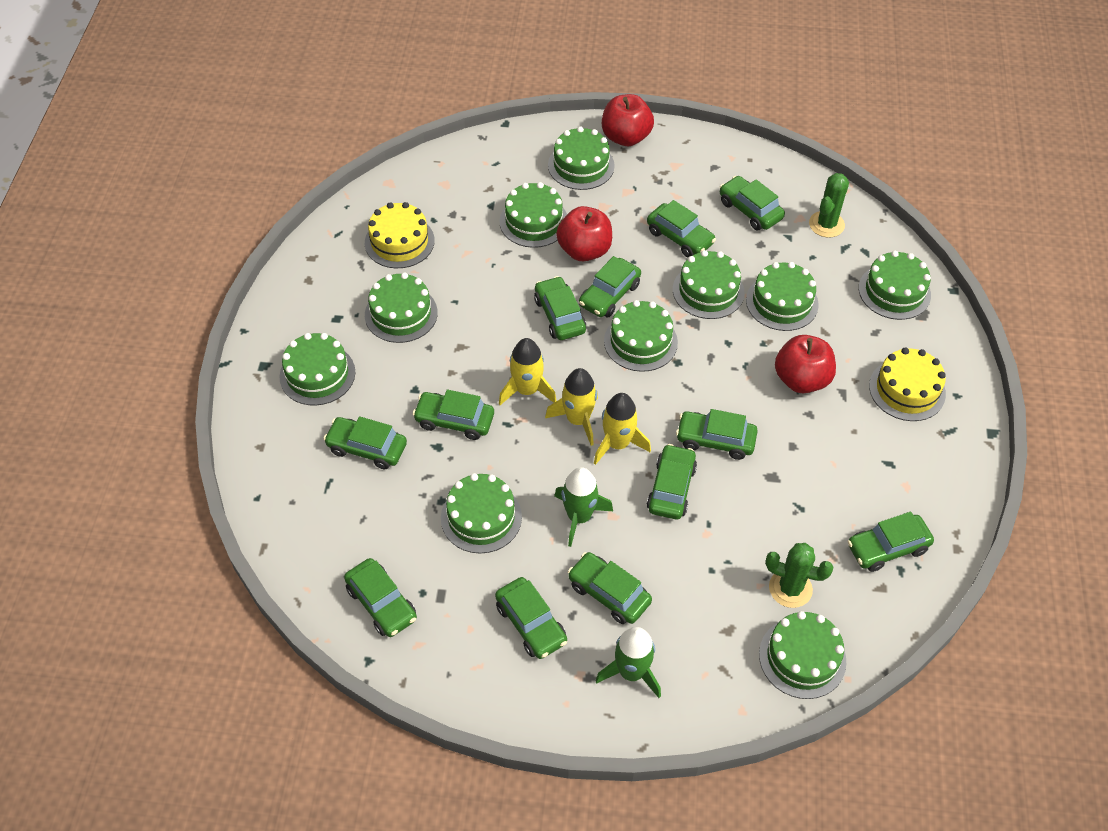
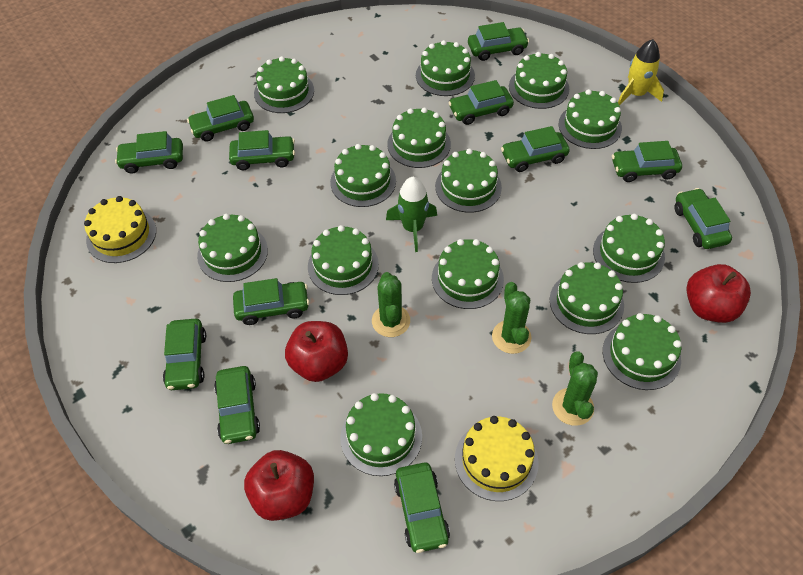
green cactus: [765,543,833,608] [809,173,849,238] = 2 -> [372,272,410,337] [492,282,532,354] [552,351,598,426] = 3
green cake: [279,333,355,405] [365,273,438,343] [441,473,522,553] [499,182,567,248] [548,127,615,190] [604,300,678,372] [673,250,744,319] [746,262,819,331] [759,611,846,699] [859,251,931,320] = 10 -> [197,214,268,282] [254,56,314,113] [308,225,379,295] [330,144,396,207] [340,393,422,476] [387,107,451,168] [416,40,475,96] [432,239,504,309] [435,148,502,213] [509,52,569,109] [550,262,624,334] [559,89,622,149] [593,214,665,283] [603,313,682,390] = 14
green rocket: [554,467,613,547] [595,627,661,698] = 2 -> [386,177,437,252] = 1
yellow rocket: [499,338,557,405] [545,368,598,446] [594,393,651,465] = 3 -> [618,39,664,105] = 1

